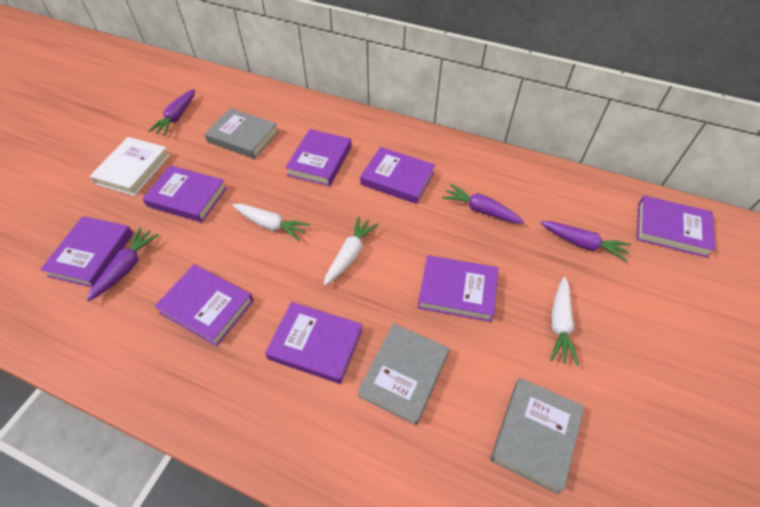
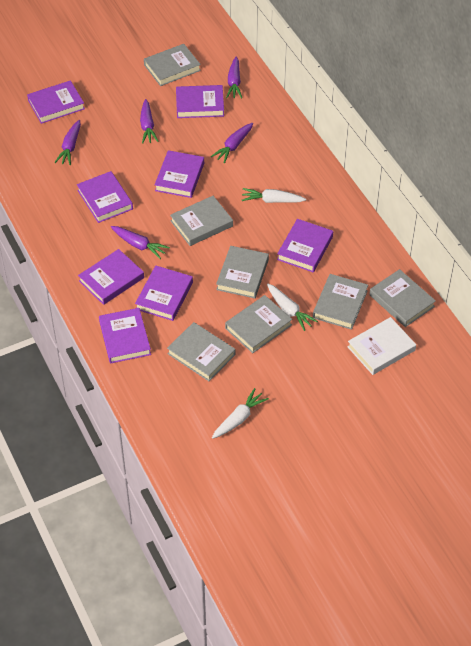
grey book: [204,108,279,159] [358,323,449,425] [490,378,584,494] = 3 -> [144,44,201,86] [167,322,235,381] [170,196,233,246] [216,246,269,298] [225,295,292,353] [313,274,368,330] [369,269,436,327] = 7
purple carrot: [87,227,159,301] [148,89,195,135] [442,184,524,223] [541,221,631,262] = 4 -> [54,120,81,165] [111,226,170,259] [140,99,159,144] [211,123,253,163] [226,56,242,99] = 5

